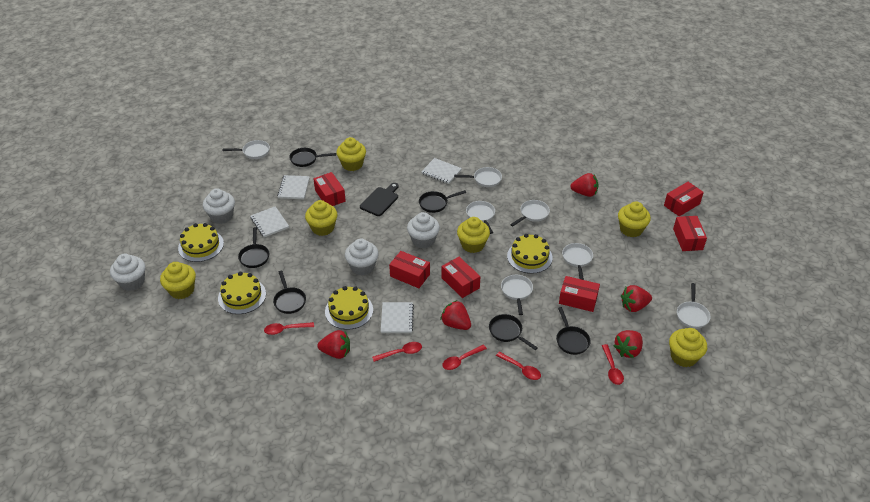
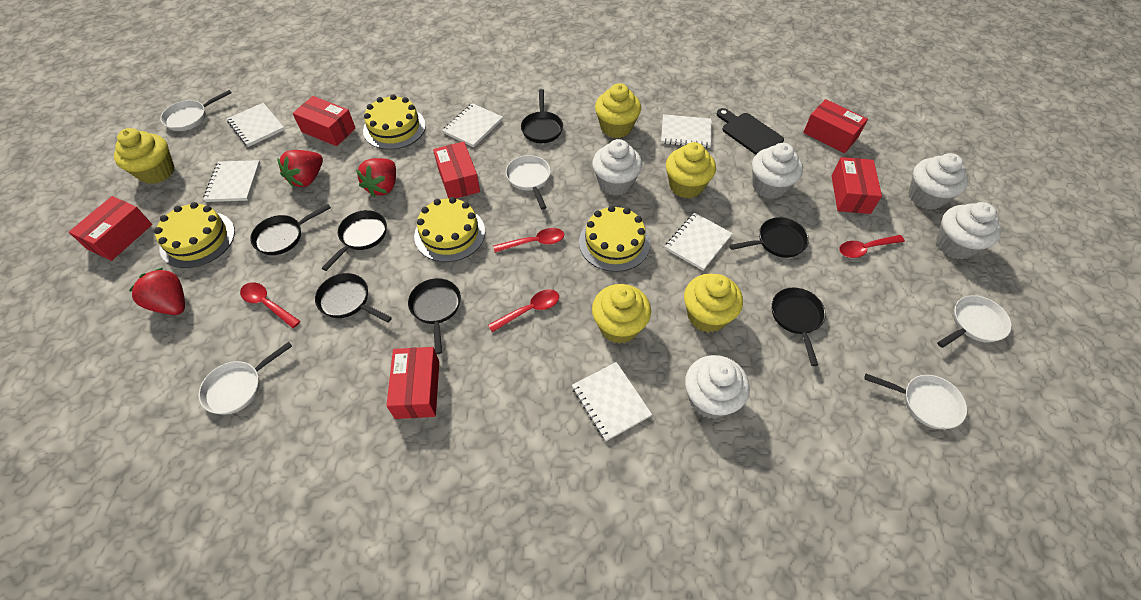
black pan: [238,227,269,268] [273,271,306,314] [289,148,336,167] [419,190,466,213] [489,314,538,350] [556,307,591,355] = 6 -> [250,204,331,255] [315,273,392,323] [322,210,387,271] [408,278,461,354] [521,89,563,143] [729,217,809,258] [772,288,826,366] = 7
red spoon: [264,322,314,335] [372,342,422,362] [442,345,487,370] [496,352,541,380] [602,344,624,385] = 5 -> [240,282,300,328] [488,289,559,332] [493,228,564,253] [839,235,905,258] = 4
red strawberry: [317,330,350,359] [440,300,471,330] [570,173,598,197] [613,330,643,358] [621,285,652,312] = 5 -> [129,268,185,315] [277,150,323,187] [356,158,396,197] = 3
white cupcake: [110,254,145,291] [203,188,235,224] [345,239,379,275] [407,212,440,248] = 4 -> [592,139,642,196] [685,355,750,419] [752,143,803,199] [908,153,968,210] [936,202,1001,260] = 5
white notebook: [250,206,289,237] [277,175,310,199] [381,302,414,333] [421,158,462,184] = 4 -> [203,160,260,202] [227,103,285,147] [442,103,503,147] [572,362,652,441] [661,114,712,148] [665,213,733,271] = 6
white pan: [223,140,270,159] [454,167,502,187] [466,201,495,234] [501,275,533,315] [510,200,550,227] [562,243,593,280] [677,283,711,329] = 7 -> [160,90,231,131] [199,342,292,415] [506,155,551,210] [864,374,967,429] [937,295,1012,348] = 5
yellow cupcake: [160,262,196,299] [305,200,338,236] [336,137,366,171] [457,217,490,253] [618,202,651,237] [669,328,707,367] = 6 -> [114,128,175,184] [592,284,651,344] [595,83,641,138] [666,142,716,198] [684,274,743,333] = 5

